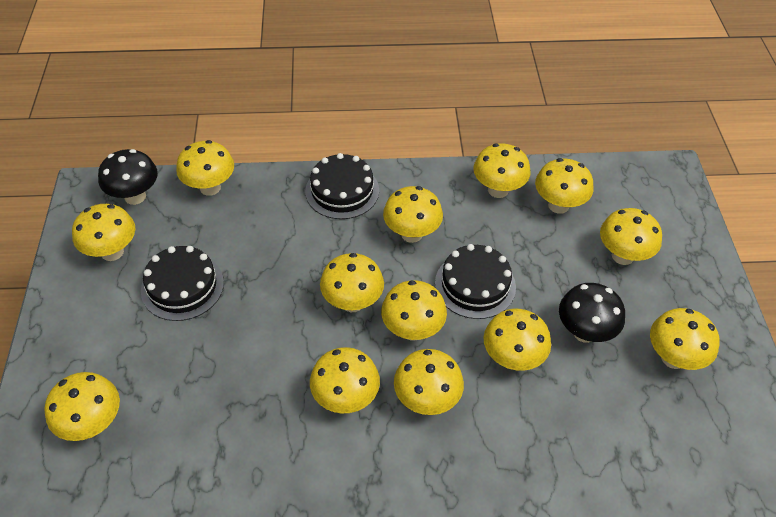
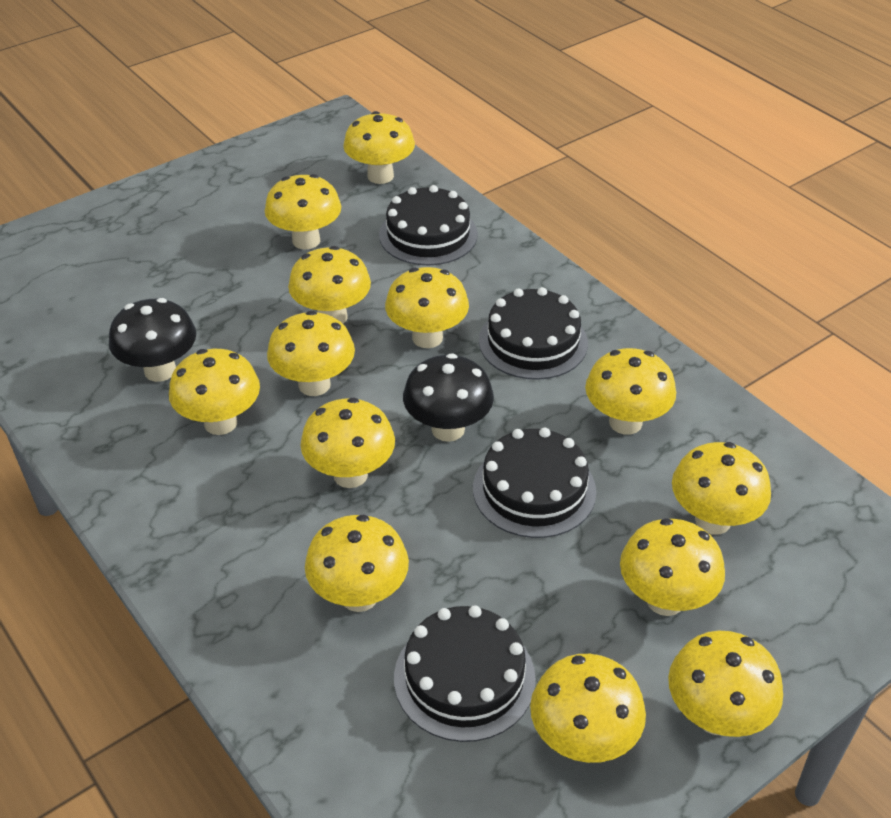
black cake: [141,246,224,321] [305,153,379,219] [435,244,516,319] = 3 -> [379,185,478,265] [394,605,536,742] [473,428,596,538] [479,287,588,380] = 4

